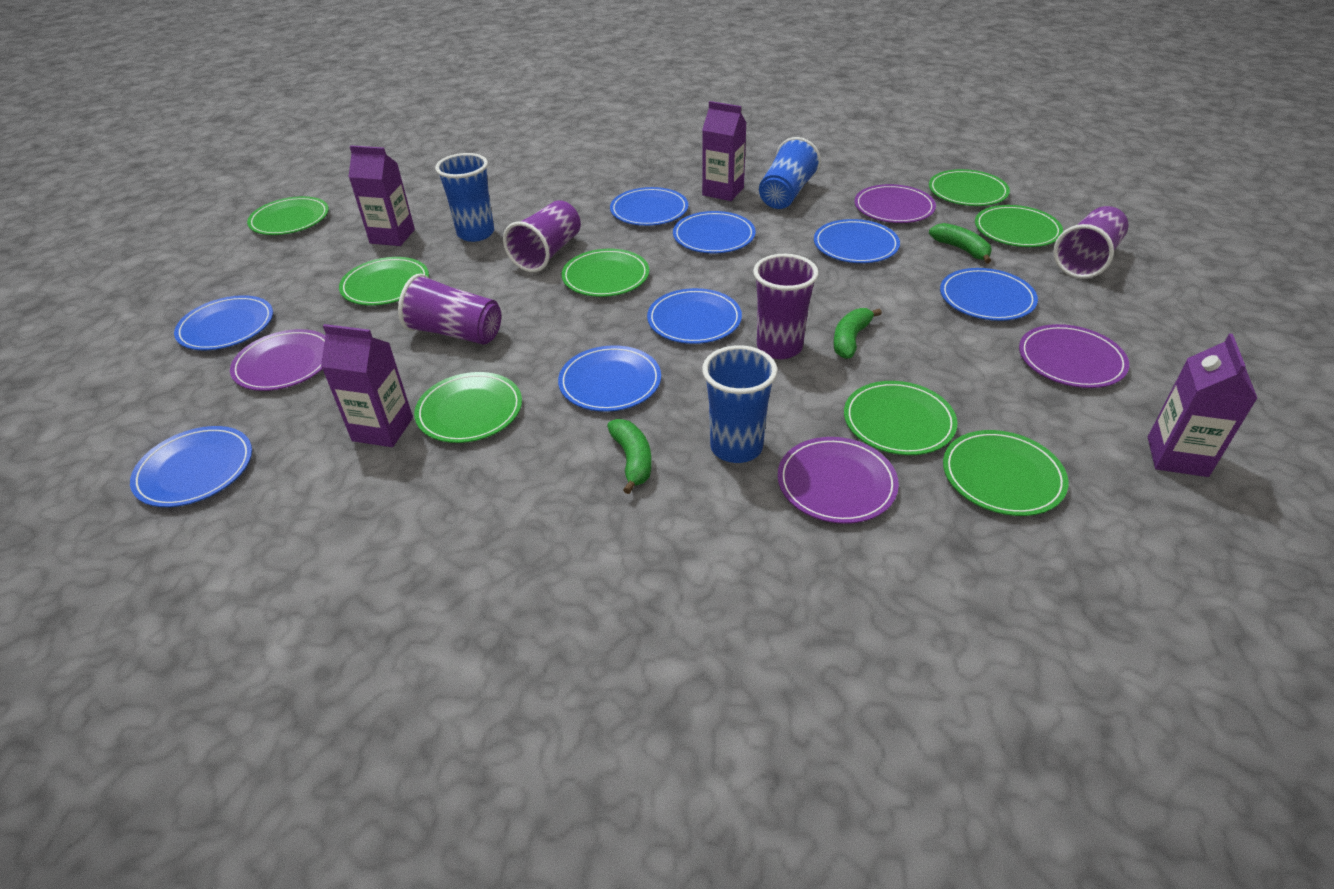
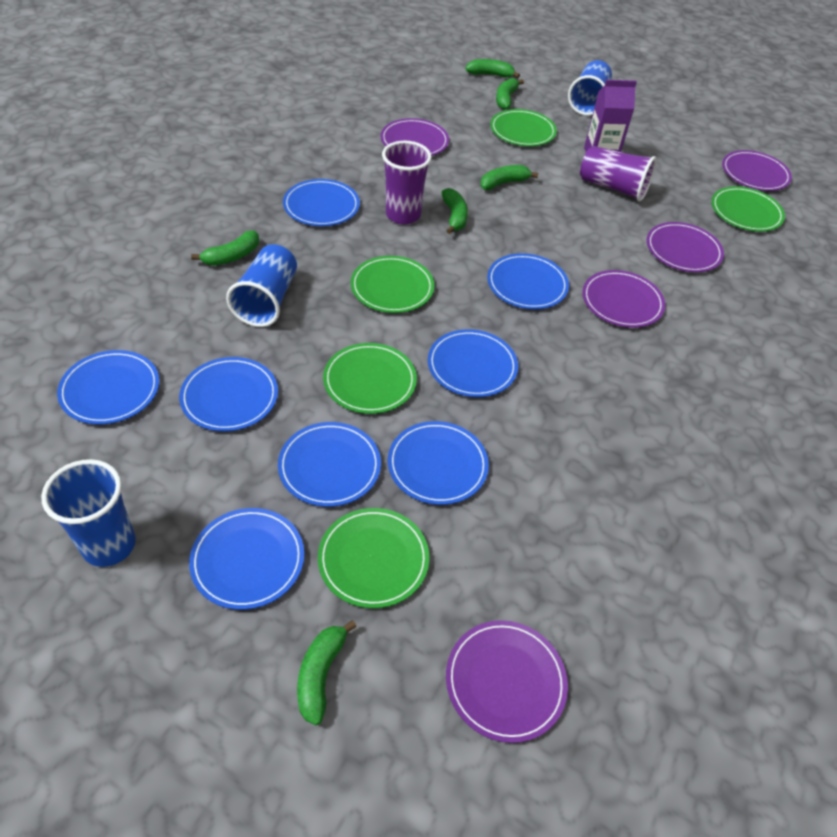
green banana: [607,419,652,494] [834,308,882,359] [929,223,992,264] = 3 -> [191,231,259,266] [297,620,357,725] [441,188,468,234] [465,59,520,78] [480,165,538,190] [496,78,524,110] = 6
green plate: [247,196,329,235] [339,257,429,306] [414,372,522,443] [562,249,649,297] [844,381,958,455] [929,169,1010,206] [943,430,1068,516] [975,205,1063,247] = 8 -> [318,508,429,608] [323,343,417,414] [351,256,434,313] [490,109,557,146] [711,186,785,232] = 5
purple carton: [321,324,413,447] [349,145,415,246] [702,101,747,201] [1148,333,1258,477] = 4 -> [584,80,637,152] = 1
purple cup: [398,273,501,345] [503,200,581,272] [753,254,819,359] [1053,206,1129,279] = 4 -> [382,141,432,224] [580,146,657,202] = 2
purple plate: [230,329,325,391] [778,437,899,524] [854,184,936,223] [1019,324,1129,388] = 4 -> [381,118,449,156] [446,620,568,743] [582,270,665,328] [647,222,724,272] [722,150,792,191] = 5

